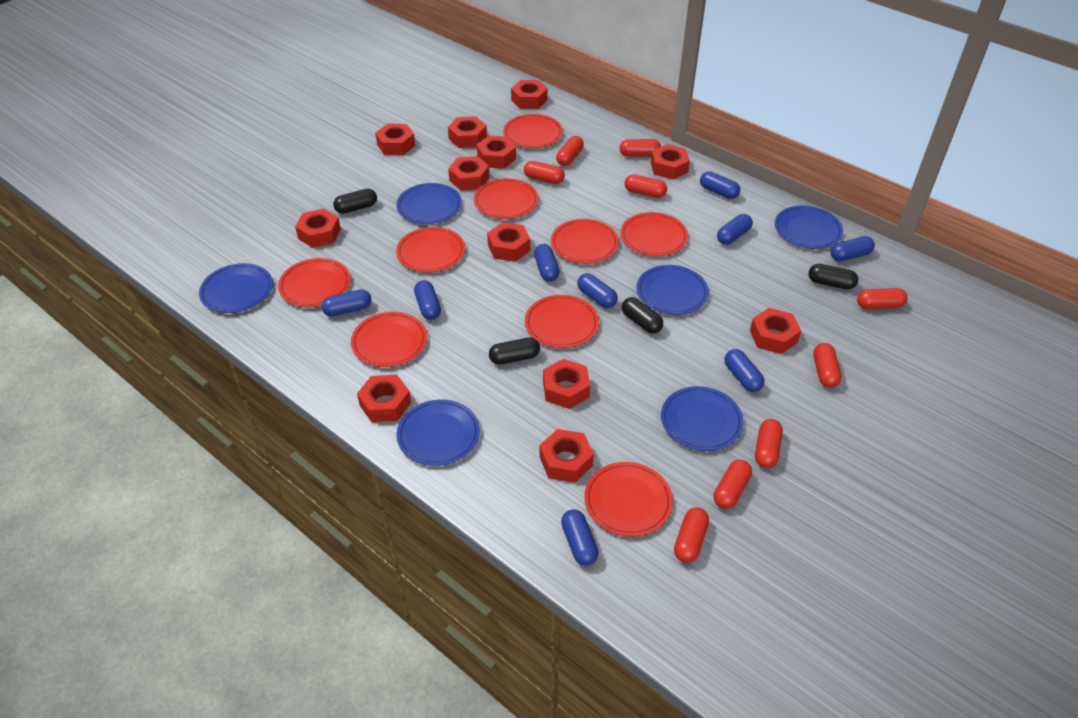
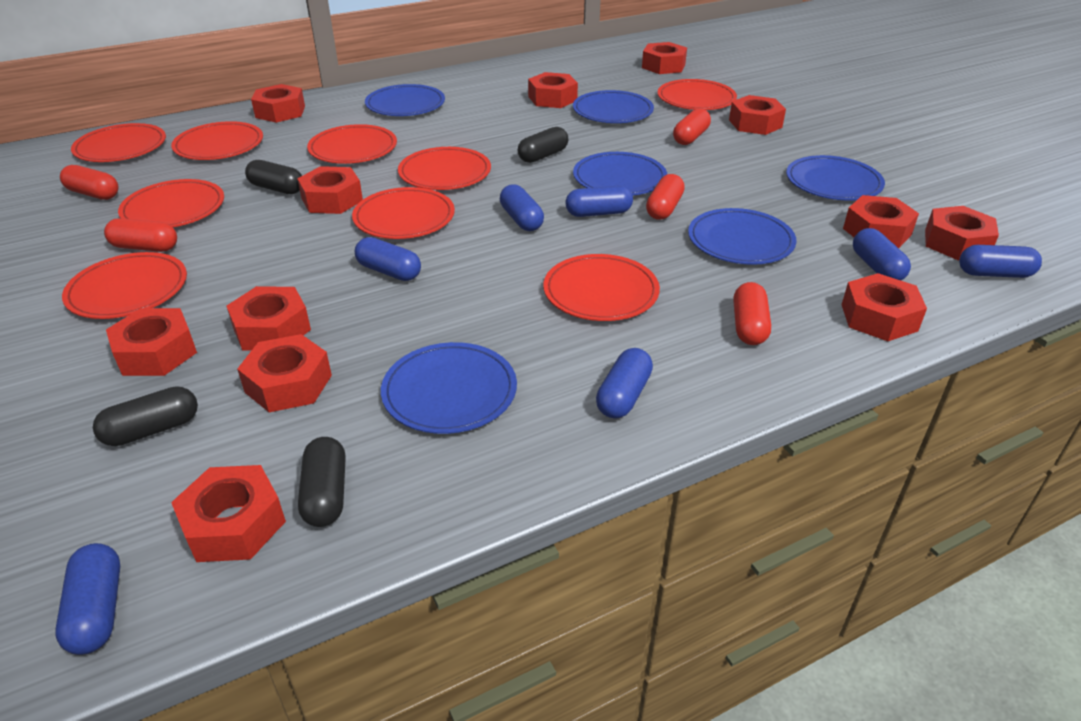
blue capsule: [322,290,371,316] [414,280,441,320] [534,244,560,282] [561,509,599,566] [577,273,618,308] [700,171,740,199] [717,214,753,245] [725,349,765,392] [831,236,875,262] = 9 -> [55,543,120,655] [355,237,421,281] [500,184,544,231] [566,186,633,217] [596,348,653,419] [853,228,911,280] [959,245,1042,278] = 7
red capsule: [524,161,565,184] [556,136,584,166] [620,139,661,156] [624,174,667,198] [674,507,709,563] [714,460,752,509] [755,419,783,468] [813,343,841,388] [857,288,908,309] = 9 -> [60,165,118,200] [104,218,177,252] [646,174,685,220] [673,108,711,145] [734,282,771,345] = 5

